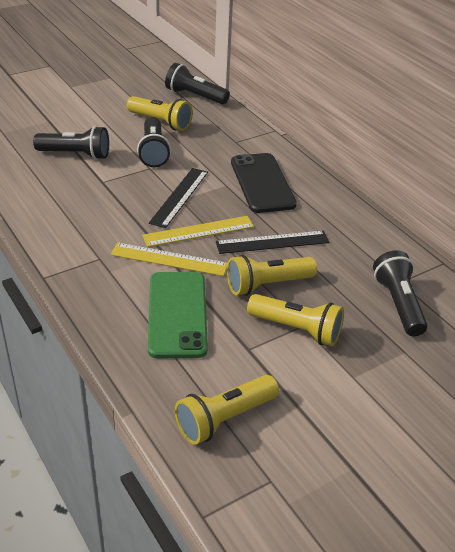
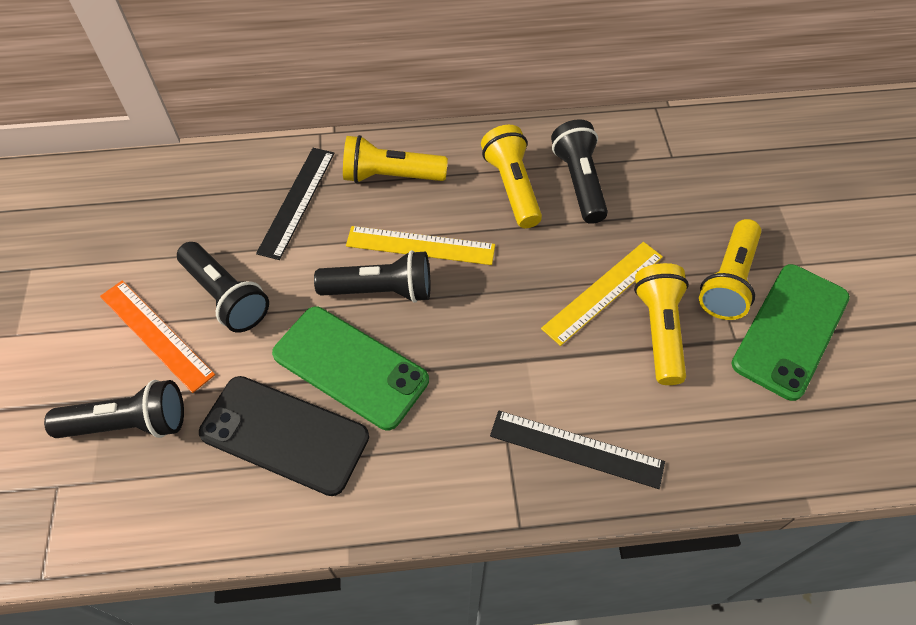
green phone: [148,272,208,358] = 1 -> [272,307,429,430] [732,264,850,401] = 2
orange ruler: none = 0 -> [100,280,215,393] = 1

